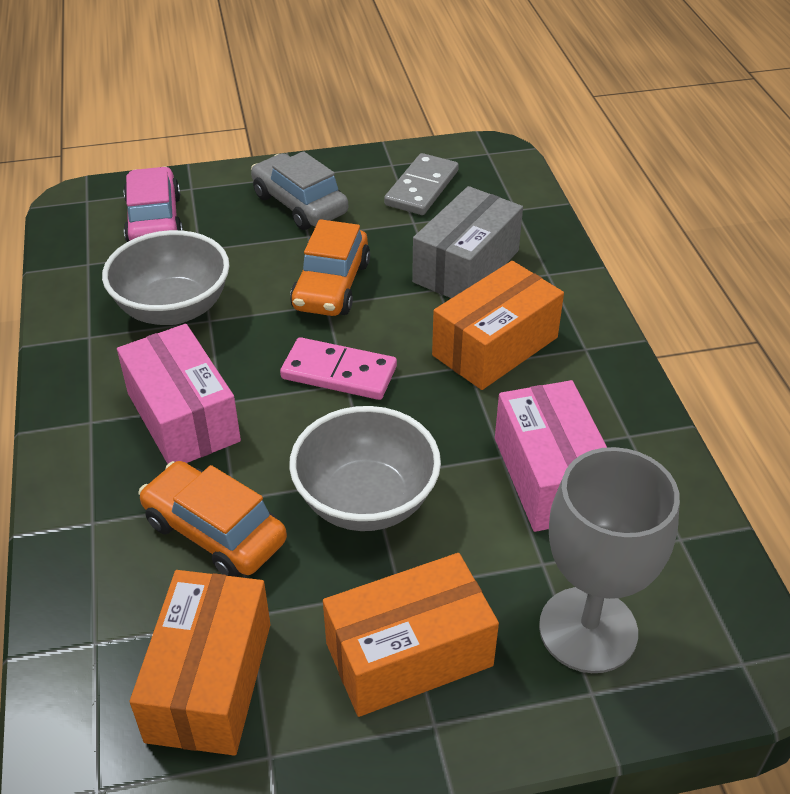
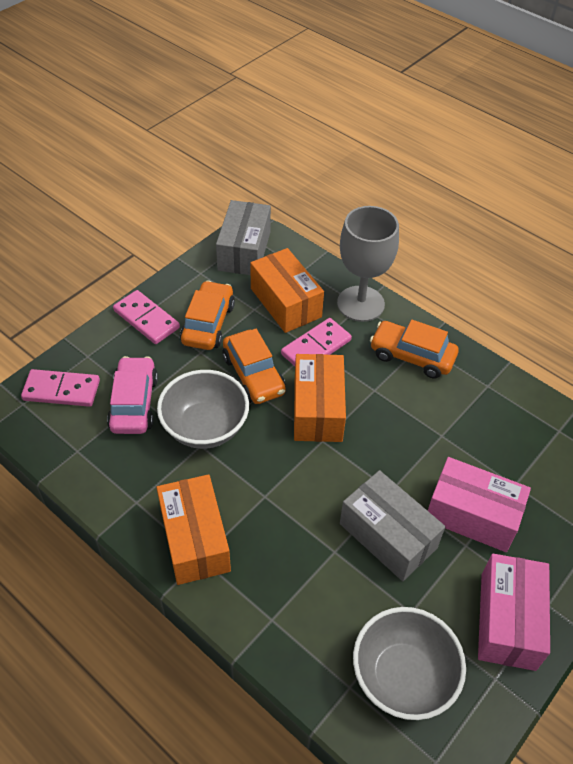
grey box: [412,186,523,298] = 1 -> [216,200,271,275] [340,470,445,581] = 2
grey car: [251,151,348,230] = 1 -> none = 0
grey domino: [384,153,459,215] = 1 -> none = 0
orange car: [138,461,287,577] [290,219,370,316] = 2 -> [180,280,235,350] [223,329,286,404] [370,320,459,379] = 3
pink domino: [280,337,397,400] = 1 -> [21,369,100,407] [113,290,180,344] [281,318,352,366] = 3

